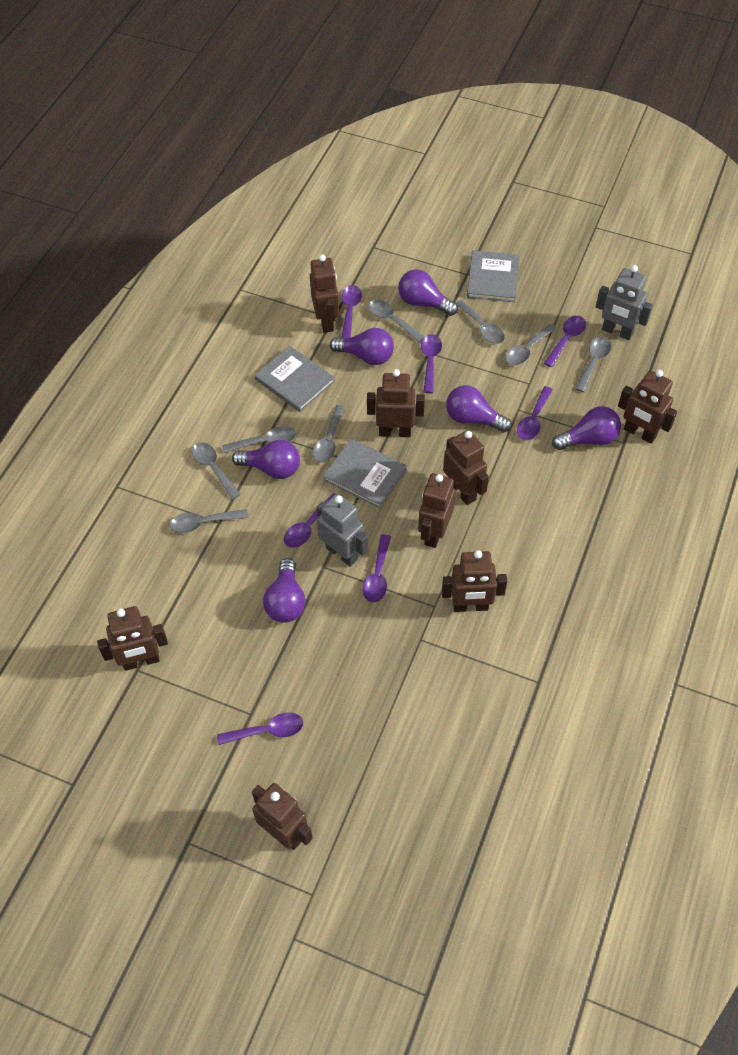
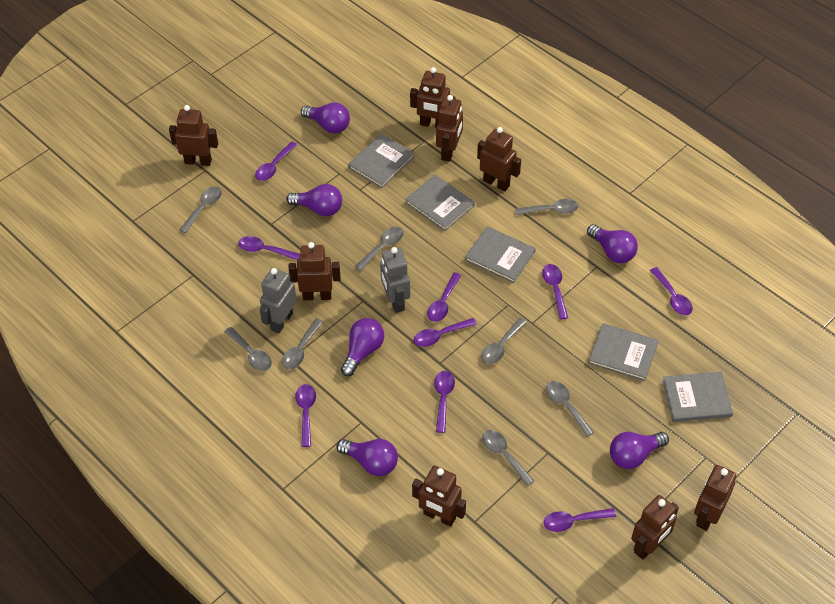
grey book: [255,346,335,412] [323,438,407,508] [467,250,520,302] = 3 -> [348,134,415,188] [405,175,475,231] [465,226,536,283] [588,323,659,381] [662,372,733,422] = 5
purple spoon: [217,713,303,745] [284,493,335,548] [341,285,362,338] [363,534,391,602] [421,334,442,393] [517,386,553,440] [544,316,586,367] = 7 -> [238,236,300,260] [255,141,297,181] [295,384,316,447] [414,318,477,347] [427,272,461,322] [434,371,455,433] [542,264,568,319] [544,508,616,532] [650,267,693,315] = 9

